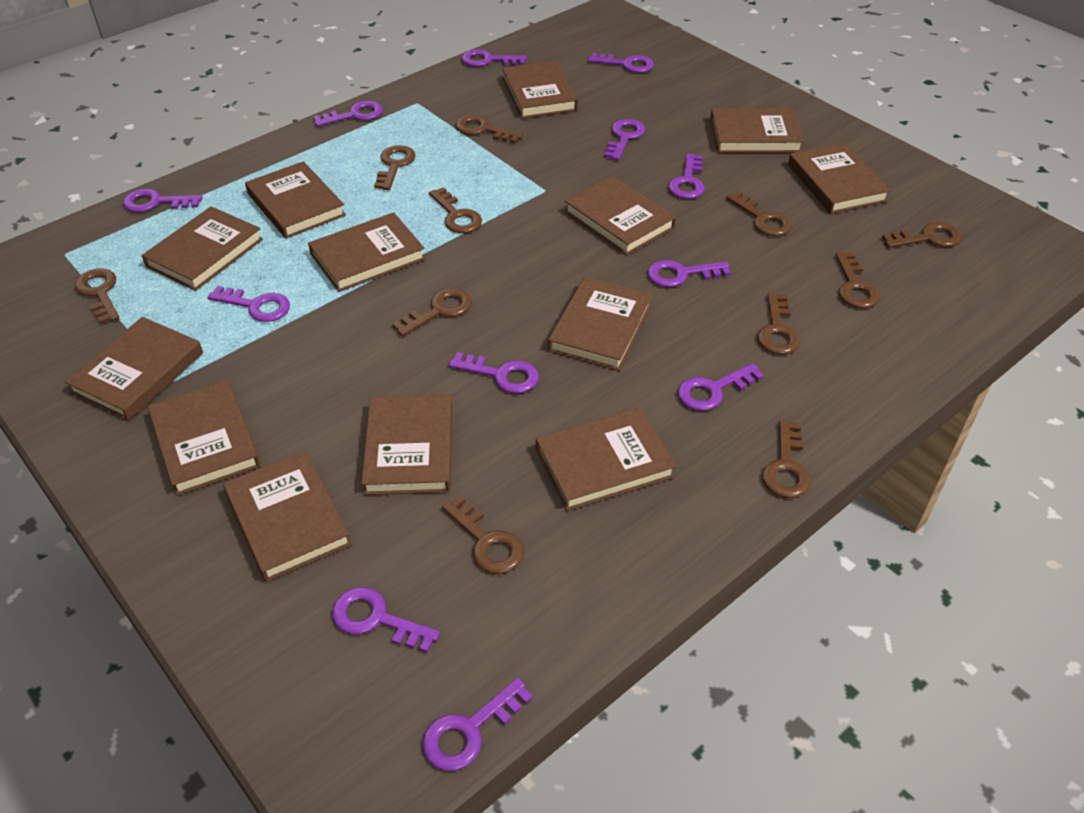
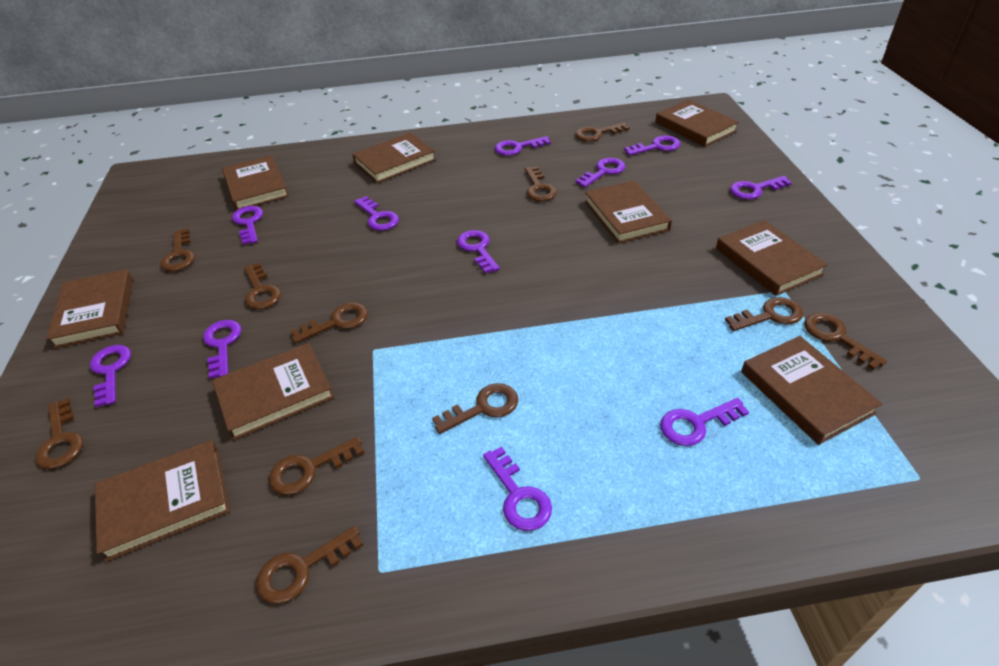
brown book: [65,317,203,421] [142,206,263,291] [148,380,261,496] [223,451,352,582] [245,161,346,239] [308,212,426,292] [361,394,452,495] [502,60,578,119] [536,408,676,511] [548,276,653,371] [565,176,676,255] [710,108,804,153] [788,143,891,214] = 13 -> [46,269,133,349] [95,440,230,562] [212,343,334,440] [222,155,289,210] [352,133,436,183] [585,180,672,244] [655,99,739,147] [716,220,828,296] [741,336,882,445] = 9
purple key: [123,189,202,212] [207,286,290,322] [313,101,383,127] [332,587,440,653] [422,678,533,771] [449,352,539,393] [462,49,527,67] [588,53,654,73] [604,119,645,160] [647,260,731,287] [668,153,705,199] [678,363,764,411] = 12 -> [90,345,131,407] [203,320,241,379] [232,206,263,245] [354,196,399,231] [457,230,500,274] [483,447,552,531] [495,136,551,156] [575,158,625,187] [624,135,681,156] [660,398,749,446] [730,176,792,200] = 11

